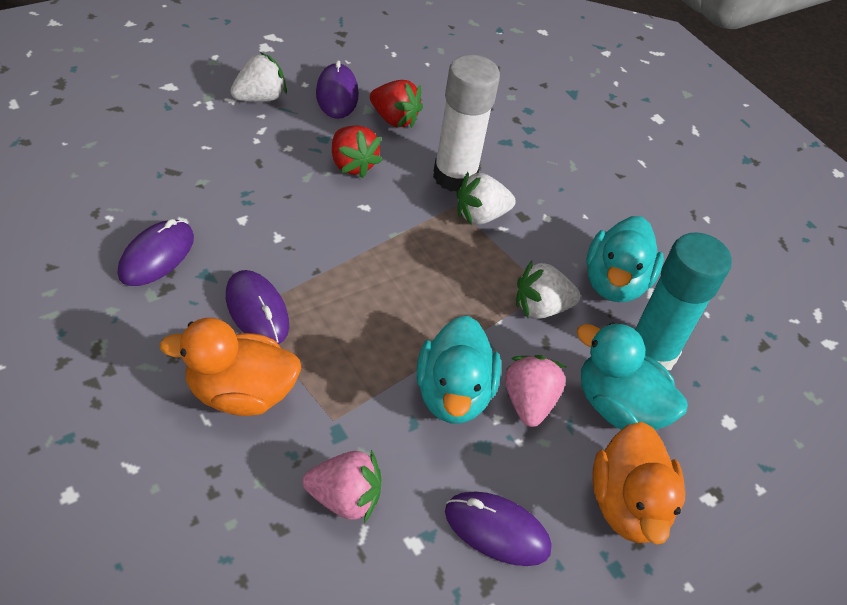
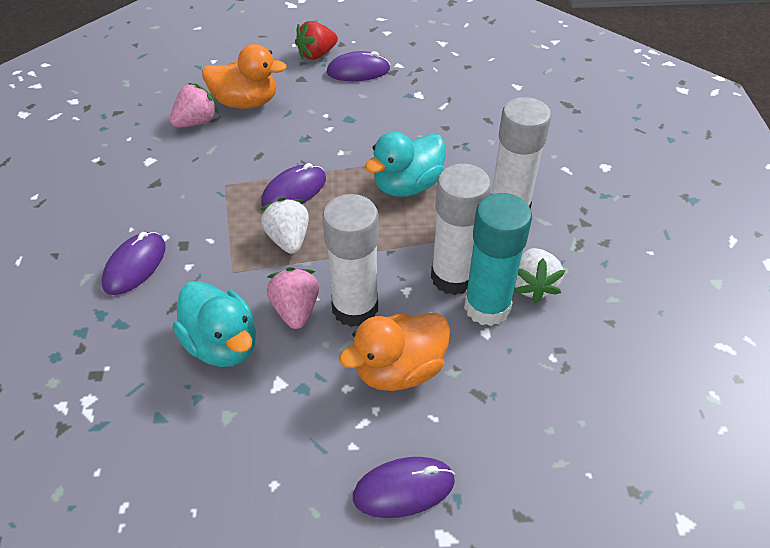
red strawberry: [332,125,382,178] [370,80,423,128] = 2 -> [295,21,338,60] = 1
turquoise duck: [416,315,501,423] [577,322,688,430] [586,216,664,302] = 3 -> [173,281,256,367] [365,132,446,197] = 2
white glue stick: [433,55,500,192] = 1 -> [322,194,379,327] [431,163,491,295] [490,97,551,209] = 3
white strawberry: [230,52,287,102] [457,172,516,225] [516,261,581,319] = 3 -> [260,197,309,254] [514,248,565,303] = 2

